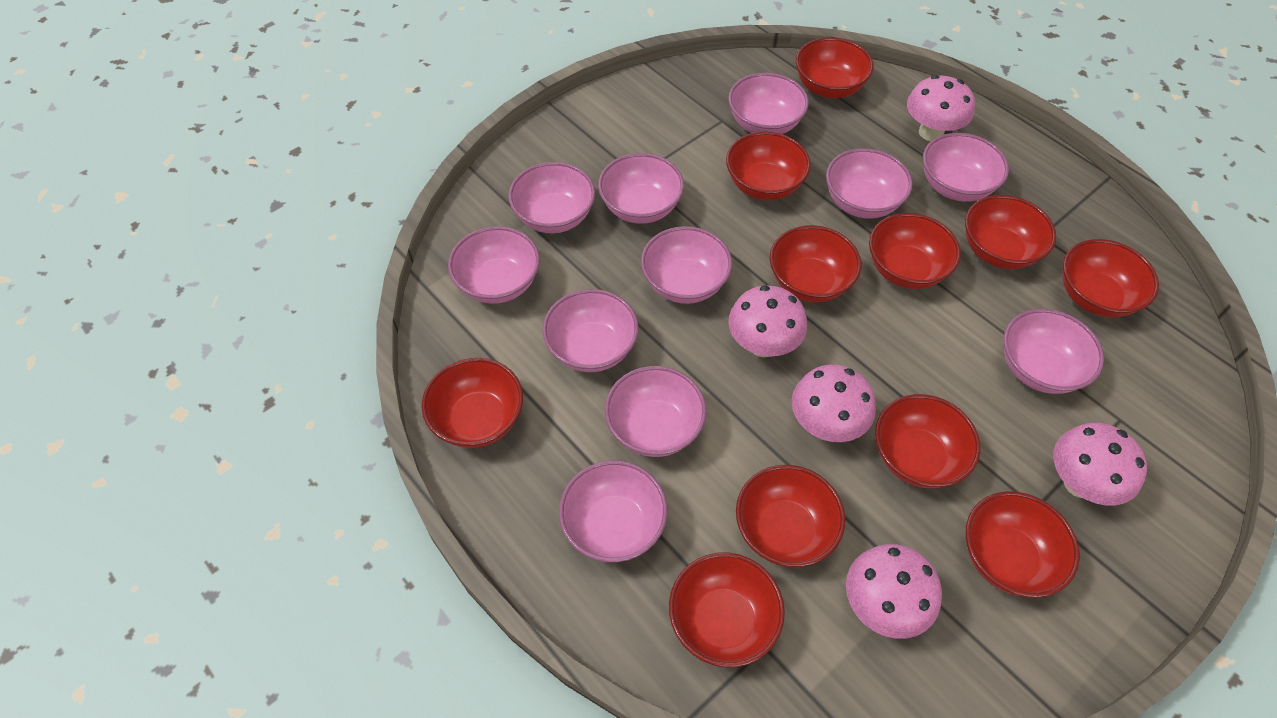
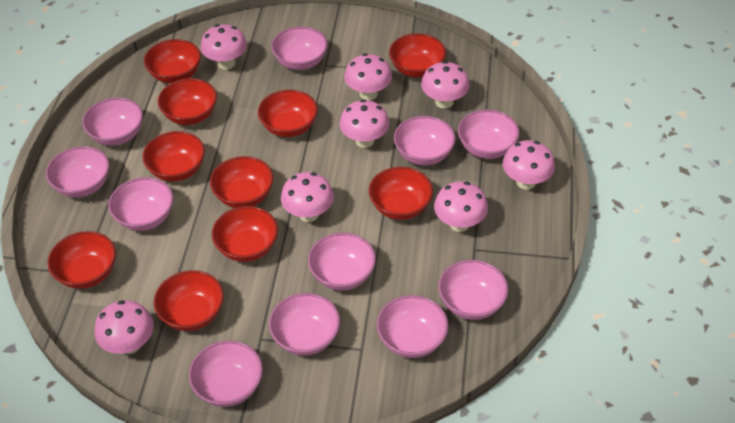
pink mushroom: [728,285,807,357] [792,365,876,442] [846,544,942,639] [907,75,975,141] [1054,423,1147,506] = 5 -> [95,300,154,354] [201,24,247,69] [281,172,334,222] [340,99,389,148] [344,53,392,100] [421,61,470,109] [434,181,488,232] [503,140,555,190] = 8
red bowl: [422,358,523,448] [669,552,785,667] [726,131,811,200] [736,465,845,567] [770,225,861,302] [796,37,874,98] [869,213,961,289] [875,394,980,488] [965,195,1056,269] [965,491,1080,598] [1063,239,1159,317] = 11 -> [47,231,116,289] [142,131,205,182] [144,39,201,83] [153,270,224,331] [158,78,217,125] [210,156,273,208] [212,206,278,262] [258,90,318,137] [369,167,433,220] [389,33,446,78] = 10

